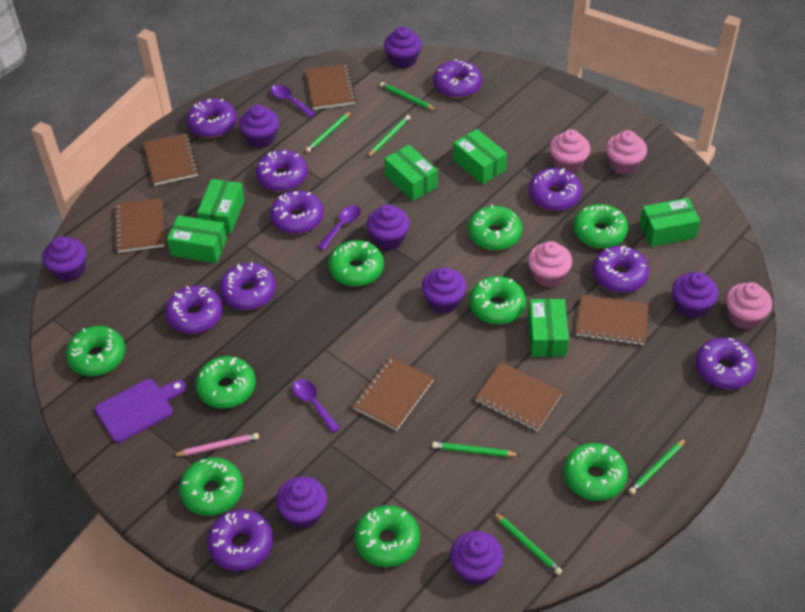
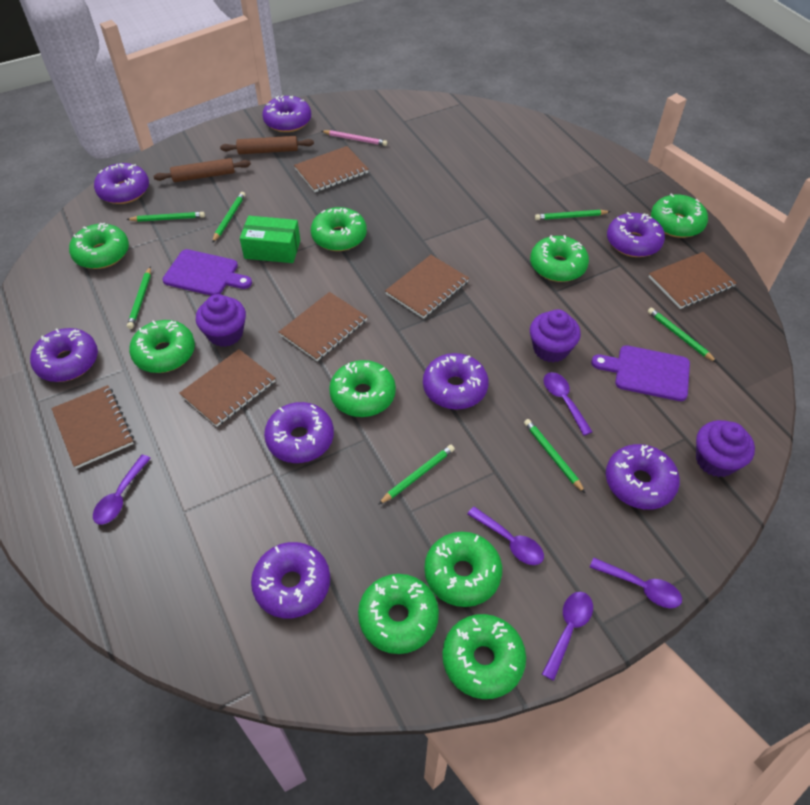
brown rolling pin: none = 0 -> [154,158,251,182] [220,136,314,154] = 2
green box: [167,215,227,263] [197,179,245,234] [384,145,438,201] [453,129,507,184] [528,299,569,357] [640,198,700,247] = 6 -> [240,216,300,263] = 1
green pencil: [306,111,352,153] [367,115,411,157] [380,82,437,111] [432,442,519,457] [493,512,562,575] [629,438,686,494] = 6 -> [126,212,205,222] [127,266,151,329] [212,192,245,243] [378,445,455,505] [524,419,585,493] [535,210,611,220] [648,308,717,362] = 7
pink cupcake: [528,241,572,287] [549,129,591,173] [606,130,647,175] [726,282,772,330] = 4 -> none = 0
purple cupcake: [42,236,87,282] [239,105,279,148] [276,476,327,529] [367,204,410,250] [384,26,422,69] [422,267,467,314] [450,531,503,585] [672,272,718,319] = 8 -> [196,294,246,347] [530,309,581,363] [696,420,755,477] = 3
purple cutting board: [95,379,186,443] = 1 -> [163,249,252,296] [591,345,690,401] = 2
purple donut: [165,285,223,334] [187,98,237,138] [207,509,273,571] [219,262,276,310] [256,150,308,192] [270,190,324,234] [433,59,482,98] [529,168,582,211] [593,246,649,293] [695,337,757,389] = 10 -> [30,328,98,382] [94,163,149,204] [251,542,330,618] [262,95,311,132] [264,402,334,463] [423,353,489,410] [606,444,680,510] [607,212,665,257] = 8
purple spoon: [271,85,316,118] [293,379,340,433] [317,205,361,250] = 3 -> [93,455,151,525] [467,506,544,565] [542,592,593,681] [543,372,593,436] [590,558,682,608] = 5

